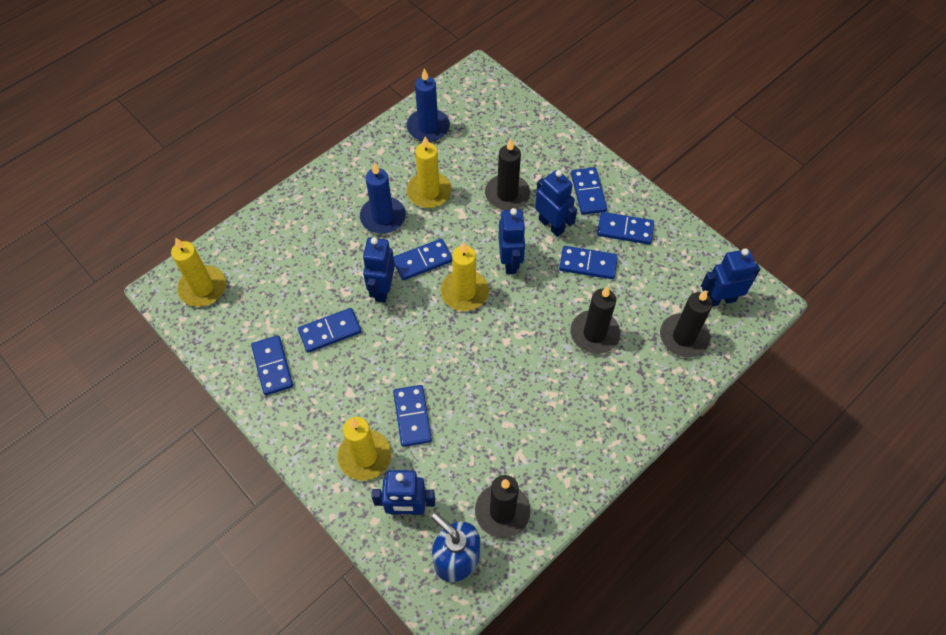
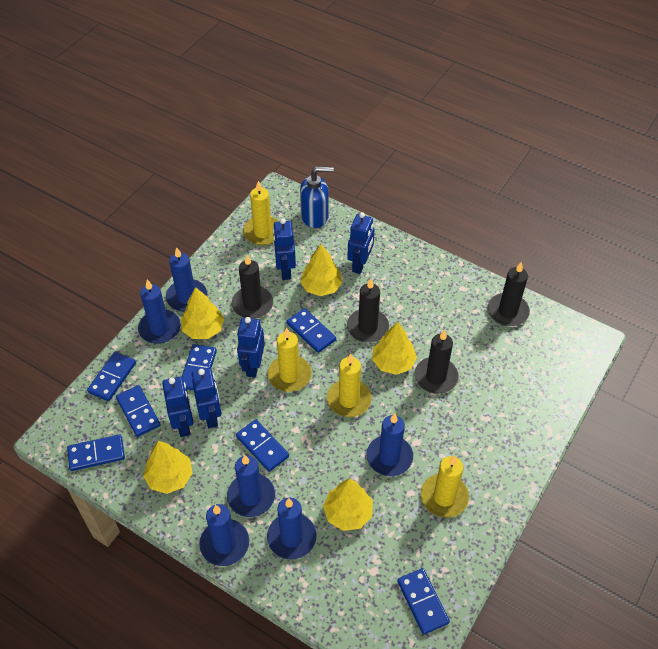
blue candle: [360,162,406,234] [407,68,450,142] = 2 -> [138,280,181,344] [166,247,207,312] [199,504,249,566] [227,455,275,517] [267,498,317,559] [367,413,413,476] = 6
yellow tree: none = 0 -> [143,441,193,494] [181,287,224,339] [300,244,342,296] [323,478,373,531] [372,322,417,375] = 5

